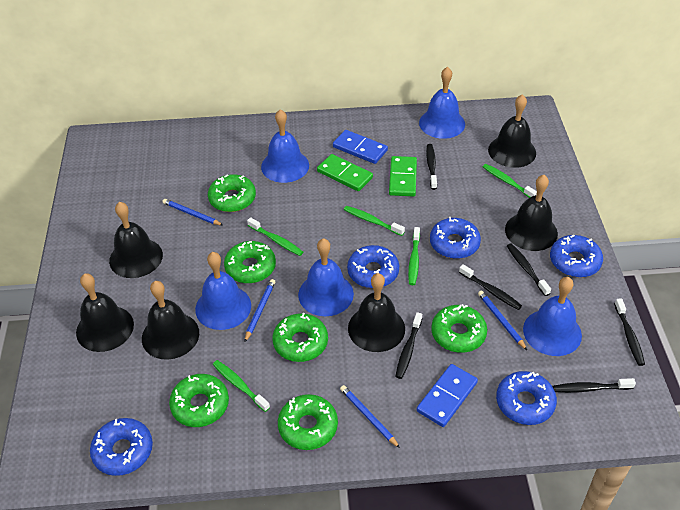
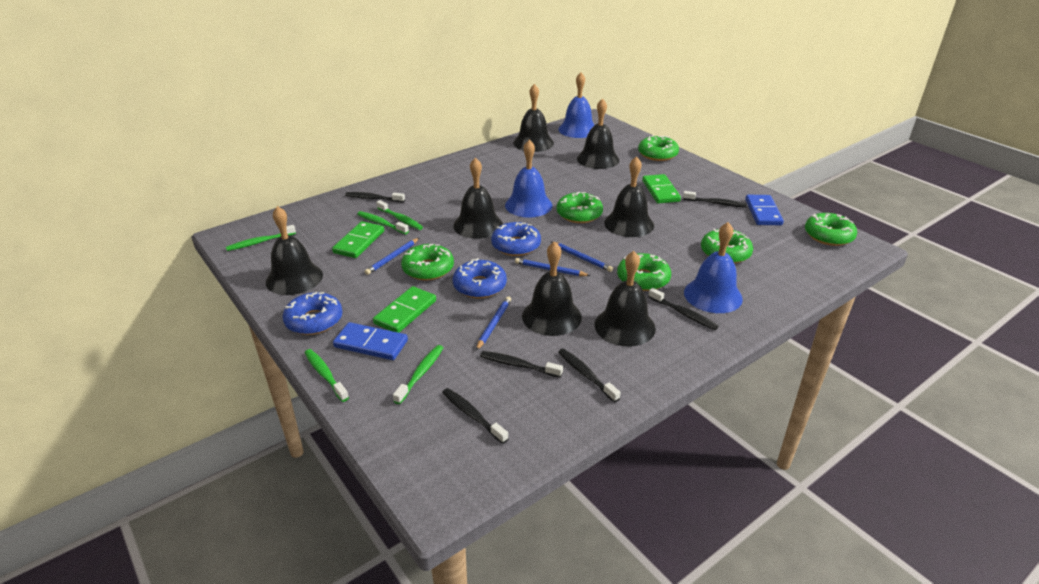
black bell: [76,273,134,352] [109,202,163,278] [142,281,199,360] [348,273,405,352] [488,94,536,168] [505,175,558,251] = 6 -> [266,206,323,295] [453,157,503,239] [513,84,554,152] [522,241,582,336] [577,98,619,169] [594,251,656,346] [604,156,654,237] = 7
blue bell: [195,252,251,330] [261,109,309,183] [298,238,354,316] [419,67,465,139] [523,277,582,356] = 5 -> [505,140,552,218] [558,73,594,138] [684,222,743,313] = 3
blue donut: [90,418,153,476] [347,245,399,288] [430,217,481,259] [496,371,557,425] [550,235,603,277] = 5 -> [283,292,343,335] [453,258,507,298] [491,222,541,256] = 3
green domino: [317,154,373,191] [389,156,417,197] = 2 -> [332,221,384,258] [373,286,436,333] [642,174,681,203] = 3

